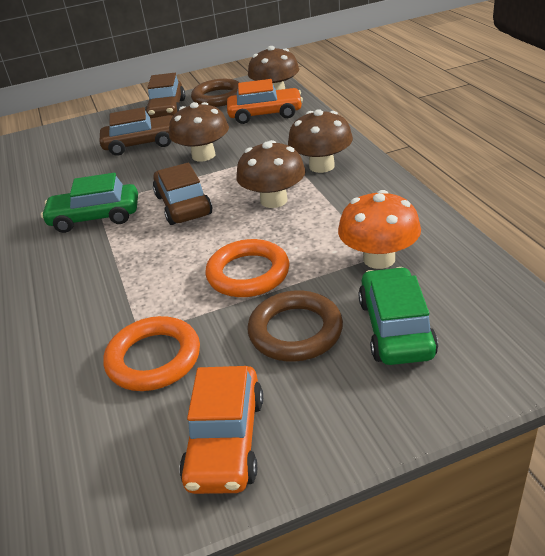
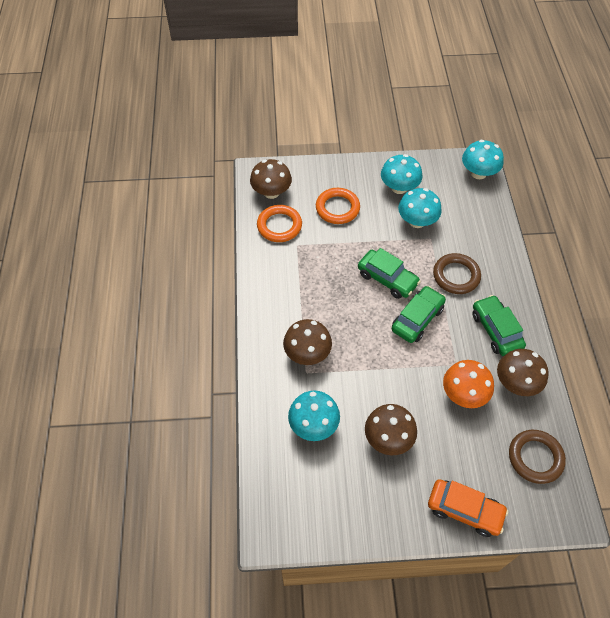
brown car: [100,107,173,156] [145,73,185,118] [153,163,213,225] = 3 -> none = 0
green car: [41,173,138,233] [359,267,438,365] = 2 -> [358,248,421,299] [392,286,446,343] [472,295,526,356] = 3
orange car: [179,366,263,494] [227,79,303,124] = 2 -> [428,479,508,537] = 1
turquoise mushroom: none = 0 -> [288,390,340,441] [381,154,422,194] [398,188,442,228] [462,140,504,179] = 4

